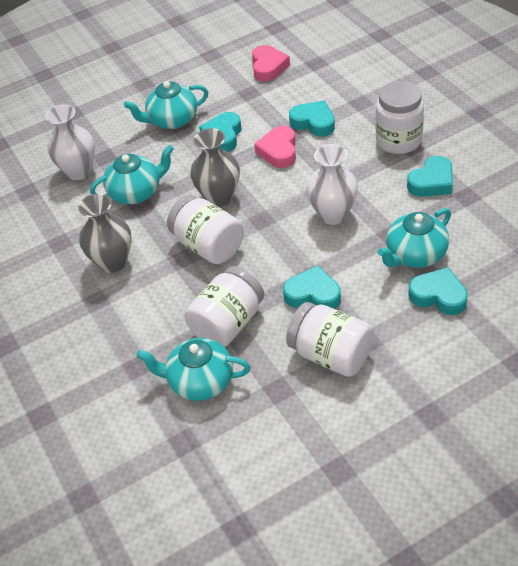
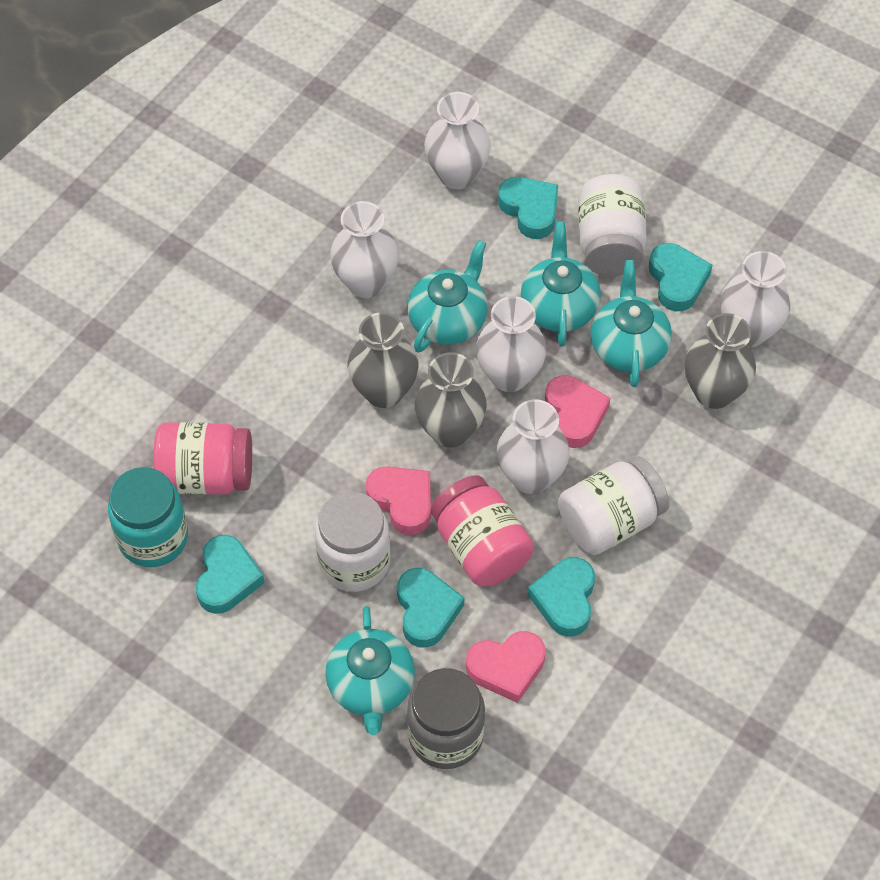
grey jar: none = 0 -> [407,668,485,769] = 1
grey vase: [78,193,131,273] [190,128,240,207] = 2 -> [348,312,419,408] [415,352,487,448] [685,313,756,409] = 3
pink heart: [252,45,290,82] [254,126,296,168] = 2 -> [366,466,431,535] [466,631,546,703] [545,375,610,448] = 3
pink jar: none = 0 -> [153,422,252,495] [431,476,534,587] = 2
turquoise jar: none = 0 -> [108,467,188,567] = 1
white jar: [167,195,243,264] [185,266,264,347] [286,302,374,377] [376,81,424,154] = 4 -> [315,492,390,592] [558,456,669,555] [578,174,647,276] = 3
white vase: [45,104,95,180] [307,144,358,225] = 2 -> [330,201,399,298] [424,92,491,189] [476,296,547,392] [497,399,570,494] [720,251,790,347] = 5

